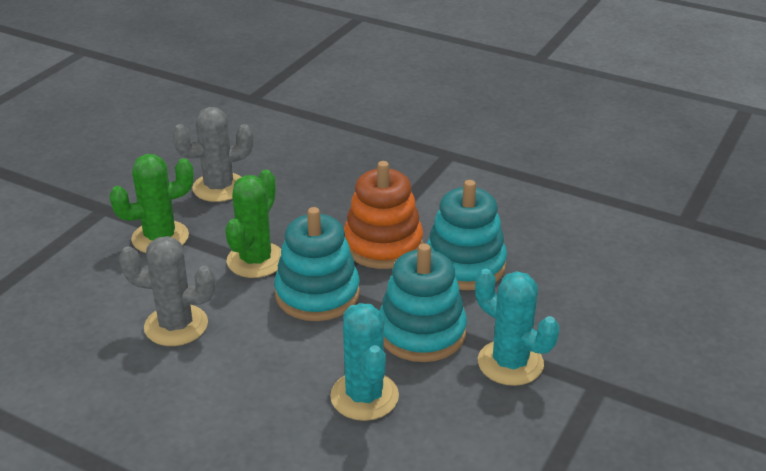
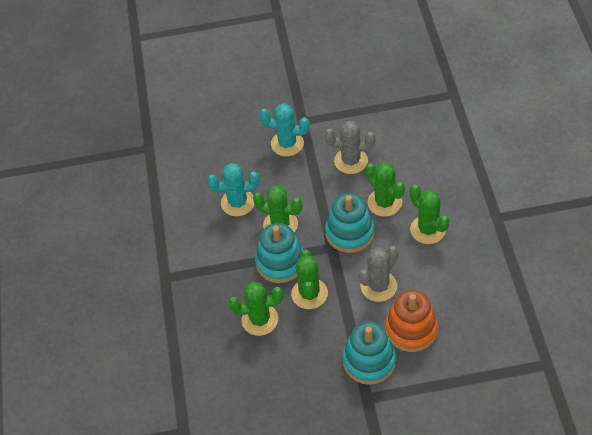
green cactus: [109,154,194,253] [225,170,281,278] = 2 -> [229,282,284,336] [253,185,303,232] [291,250,328,309] [365,163,405,217] [410,185,450,244] = 5

